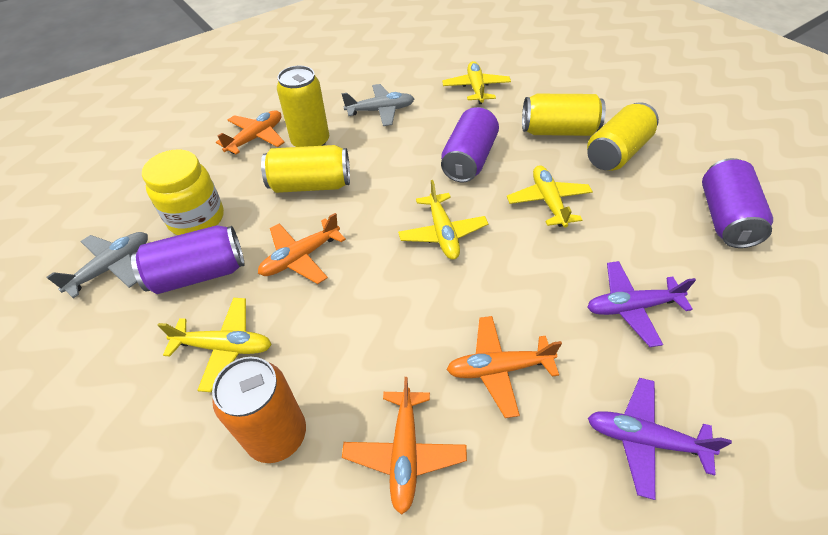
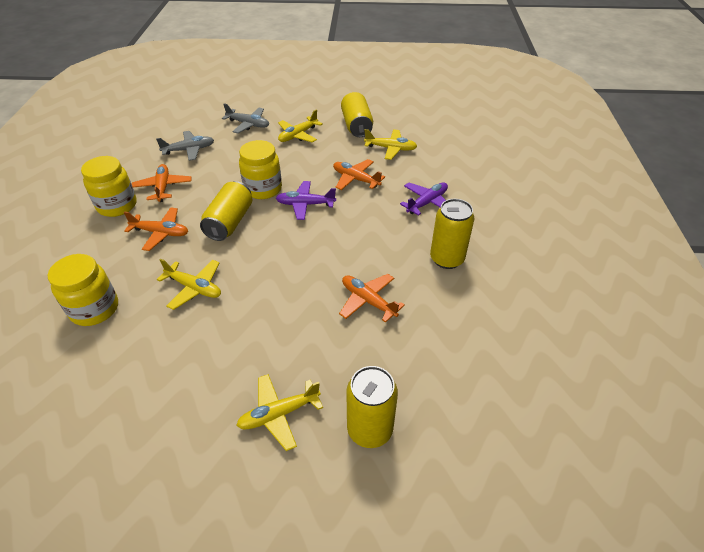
orange can: [212,357,306,463] = 1 -> none = 0
purple can: [131,225,245,294] [441,107,499,183] [702,158,773,248] = 3 -> none = 0
yellow jar: [142,149,224,235] = 1 -> [48,254,118,326] [81,156,137,217] [239,140,282,199] = 3

